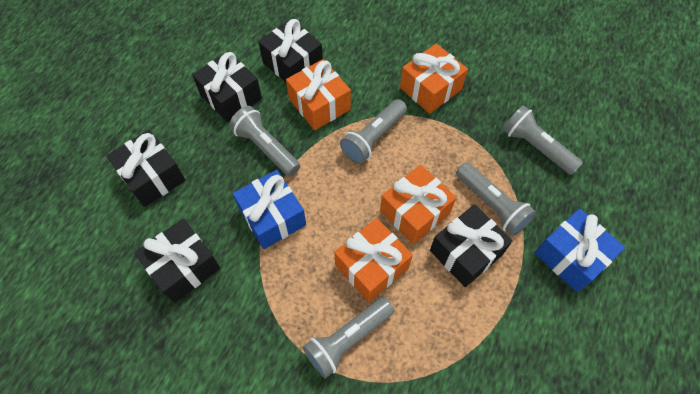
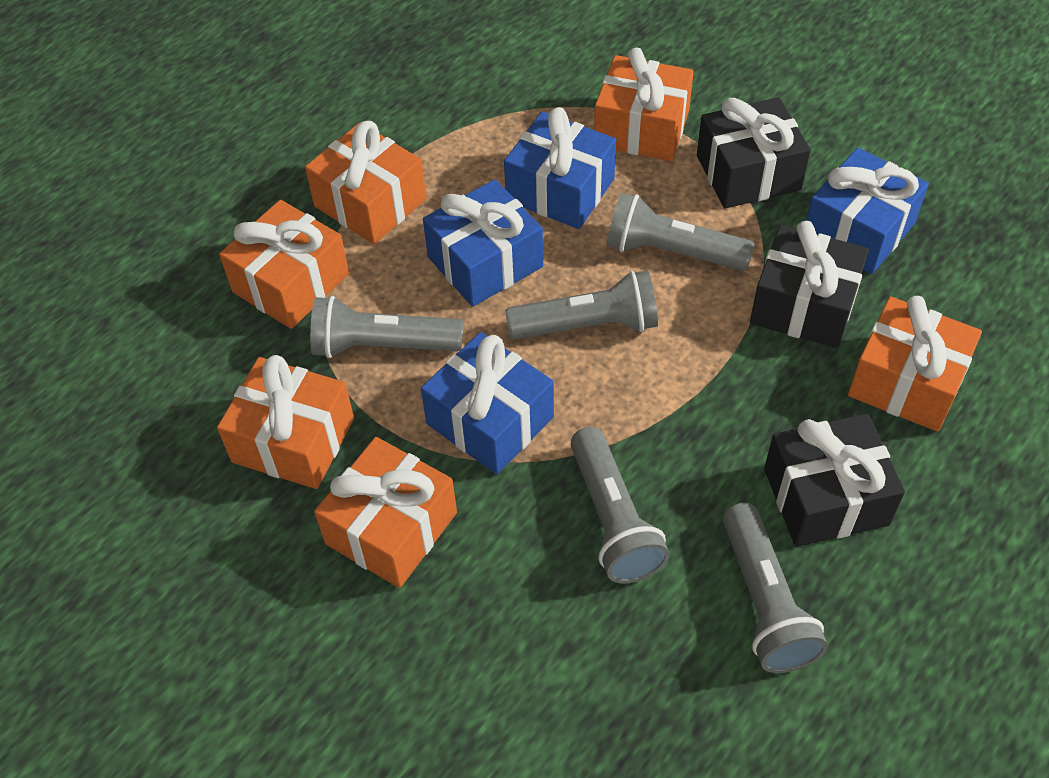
black gift: [106,130,185,207] [134,219,220,303] [192,51,262,122] [258,19,323,82] [430,204,512,287] = 5 -> [697,97,811,209] [750,221,869,348] [764,414,905,547] = 3
blue gift: [233,170,306,249] [535,208,625,292] = 2 -> [421,332,554,474] [423,180,543,307] [504,107,616,229] [806,148,929,274] = 4
orange gift: [286,59,351,130] [334,218,413,302] [380,164,456,244] [400,44,468,114] = 4 -> [217,355,354,489] [219,200,349,329] [305,121,426,244] [314,437,457,588] [594,47,694,161] [848,296,982,432] = 6

